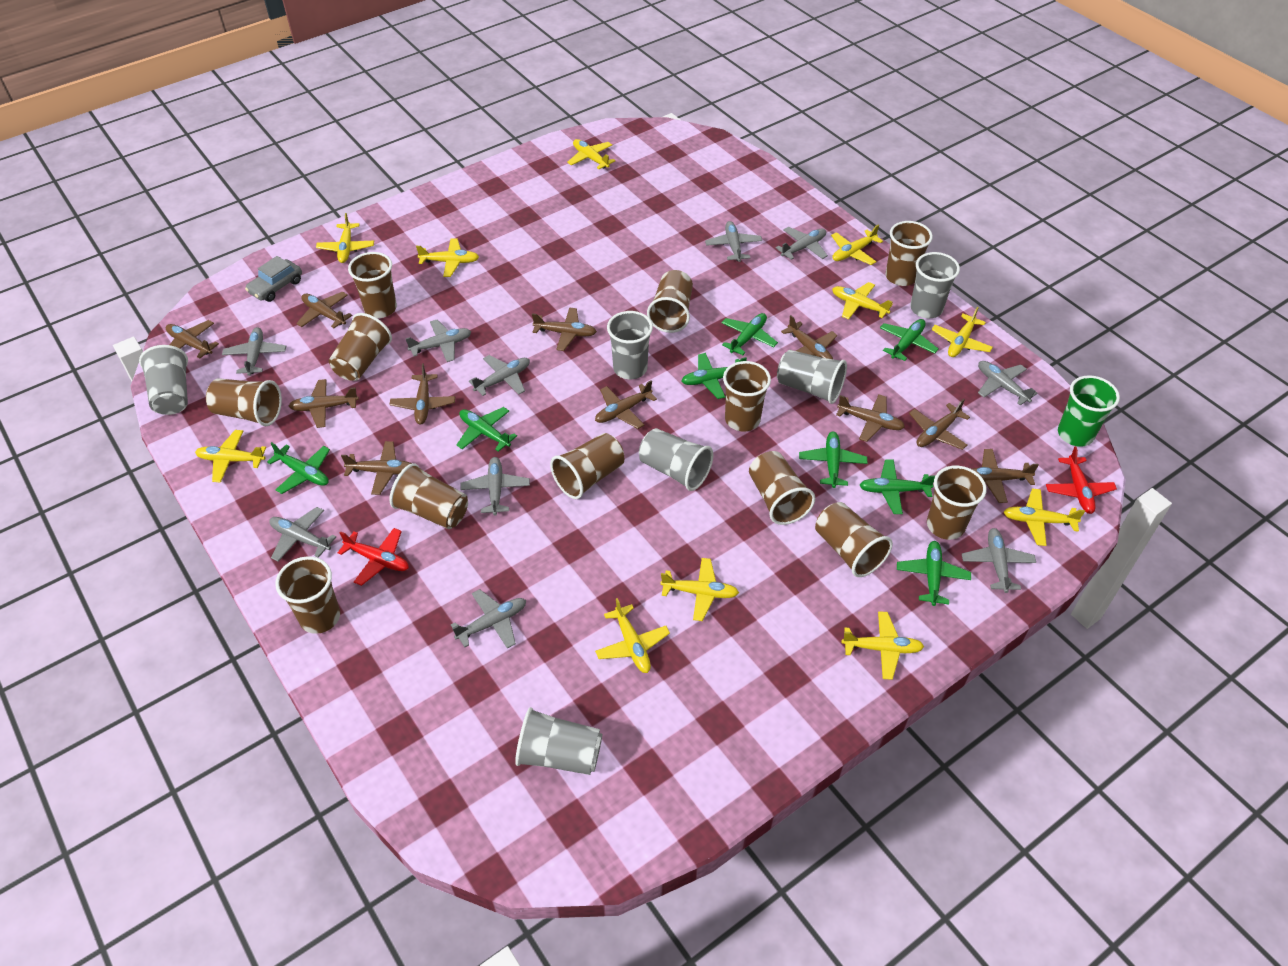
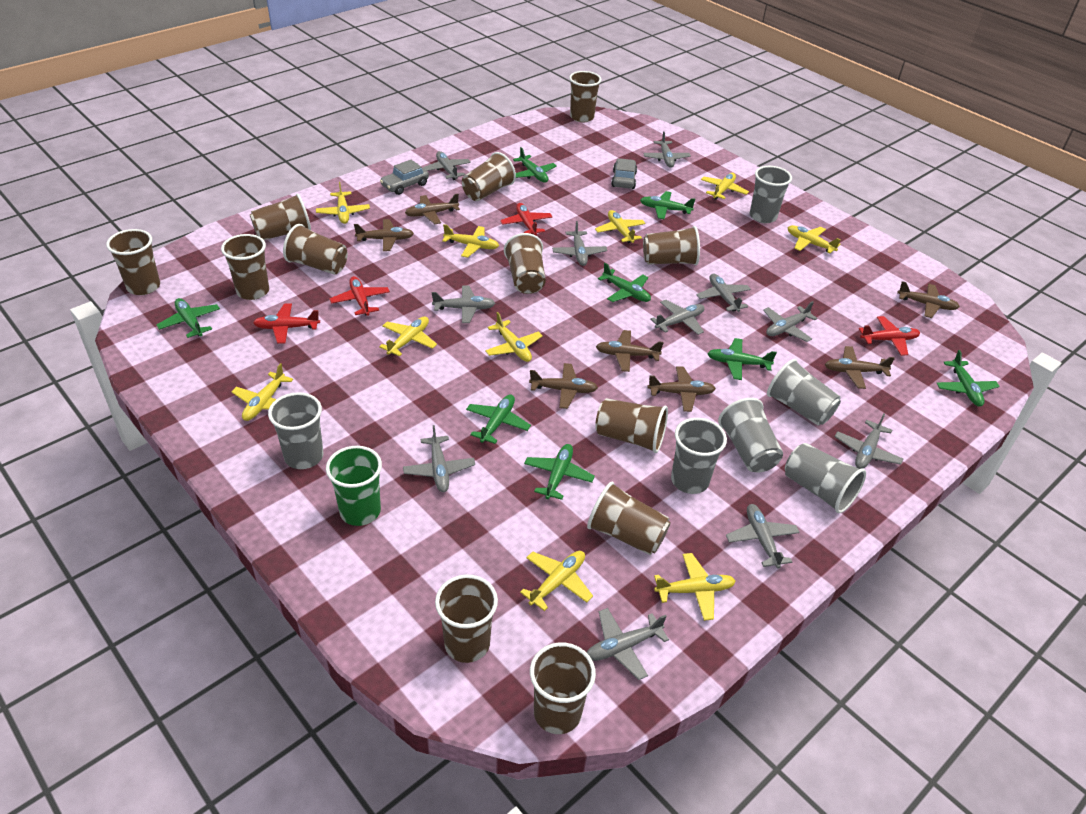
brown plane: [166,320,219,358] [289,379,359,428] [296,292,353,328] [341,441,412,495] [390,364,455,425] [532,308,597,351] [595,380,657,429] [781,315,837,359] [836,394,905,442] [909,399,970,450] [972,449,1039,503] = 11 -> [354,219,414,251] [405,194,460,224] [529,363,598,409] [596,330,663,372] [647,366,716,412] [825,346,895,389] [897,281,960,318] = 7
grey car: [245,256,302,302] = 1 -> [380,160,429,195] [611,158,637,189] = 2
grey plane: [222,327,286,376] [269,507,336,562] [405,320,472,362] [451,589,526,649] [460,457,530,515] [469,355,530,396] [705,221,762,262] [776,227,828,260] [962,528,1036,593] [978,361,1038,405] = 10 -> [403,425,475,492] [423,151,471,180] [432,286,495,323] [552,221,607,266] [587,608,669,680] [643,131,691,168] [650,300,704,335] [697,274,751,312] [726,504,800,569] [763,301,817,342] [835,414,903,469] = 11
red plane: [338,528,409,586] [1046,446,1117,514] = 2 -> [253,303,320,344] [329,276,390,316] [500,203,552,235] [859,316,920,356] = 4
yellow plane: [195,430,266,483] [316,213,374,263] [416,238,479,277] [567,139,615,169] [595,598,670,673] [660,558,739,621] [831,225,883,265] [832,282,893,319] [842,611,924,680] [932,307,993,357] [1004,489,1085,546] = 11 -> [232,363,293,421] [316,182,370,224] [379,316,437,357] [442,224,499,258] [485,312,543,362] [520,551,593,611] [595,210,646,243] [654,553,736,621] [701,173,749,200] [788,225,841,253] = 10

